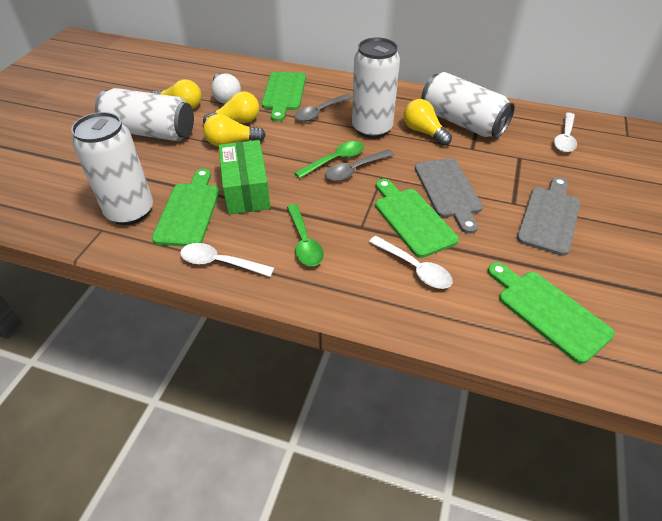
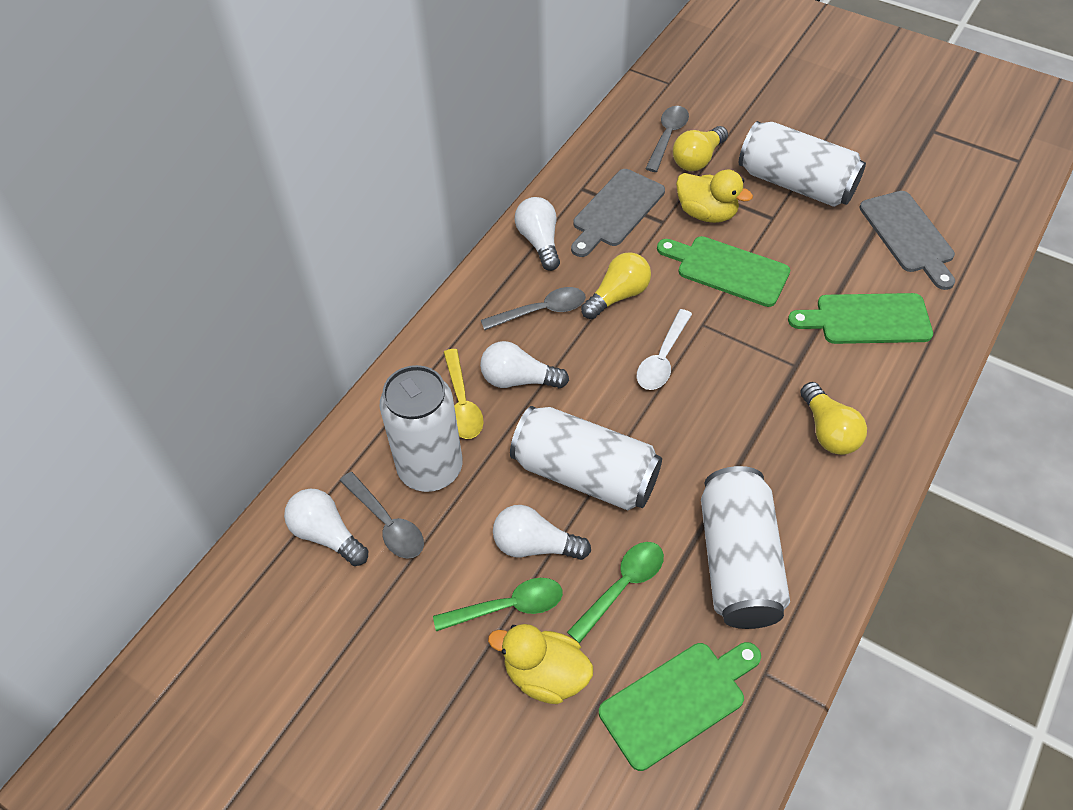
green box: [219,140,271,215] = 1 -> none = 0
green cutting board: [152,169,220,246] [262,72,306,122] [375,179,459,258] [488,262,615,364] = 4 -> [599,642,761,771] [657,236,790,307] [788,293,933,344] = 3
grey spoon: [295,94,353,121] [325,149,394,181] = 2 -> [340,472,424,559] [481,287,586,330] [645,106,689,172] = 3
white light bulb: [211,73,241,104] = 1 -> [284,488,368,566] [480,341,569,388] [493,505,591,560] [515,197,560,271] = 4
white spoon: [180,243,274,277] [369,236,453,289] [554,113,577,152] = 3 -> [637,309,692,390] = 1
yellow duck: none = 0 -> [488,624,593,704] [676,170,753,223] = 2
yellow light bulb: [152,79,202,109] [203,91,259,124] [203,114,266,147] [403,99,452,146] = 4 -> [581,252,651,319] [673,126,728,171] [800,382,867,455] = 3
yellow spoon: none = 0 -> [444,349,484,439] = 1

